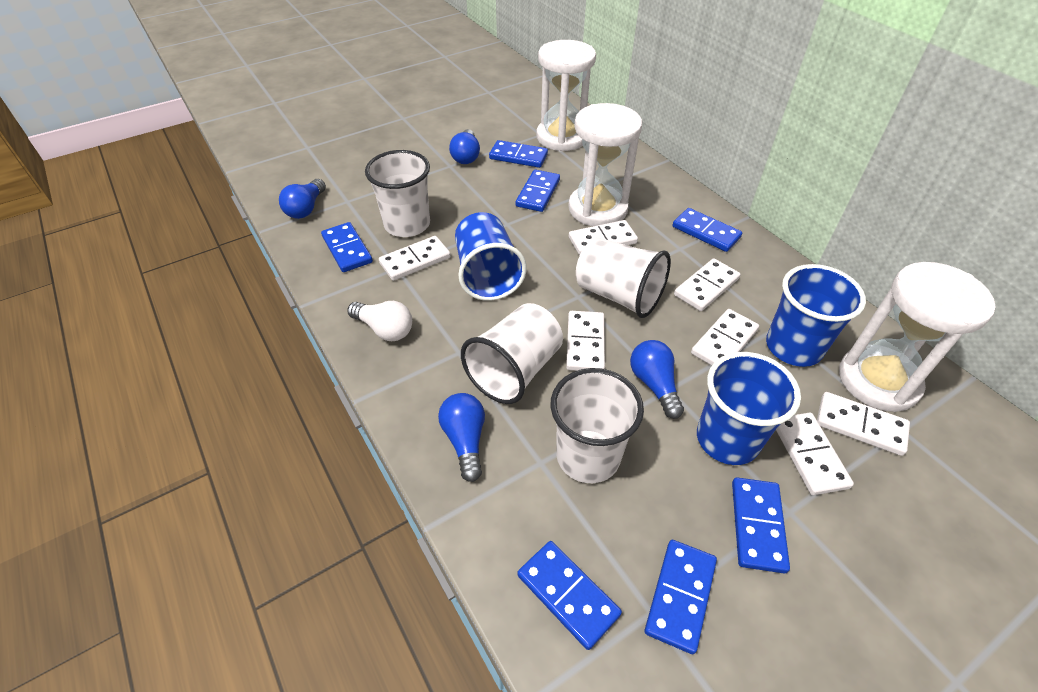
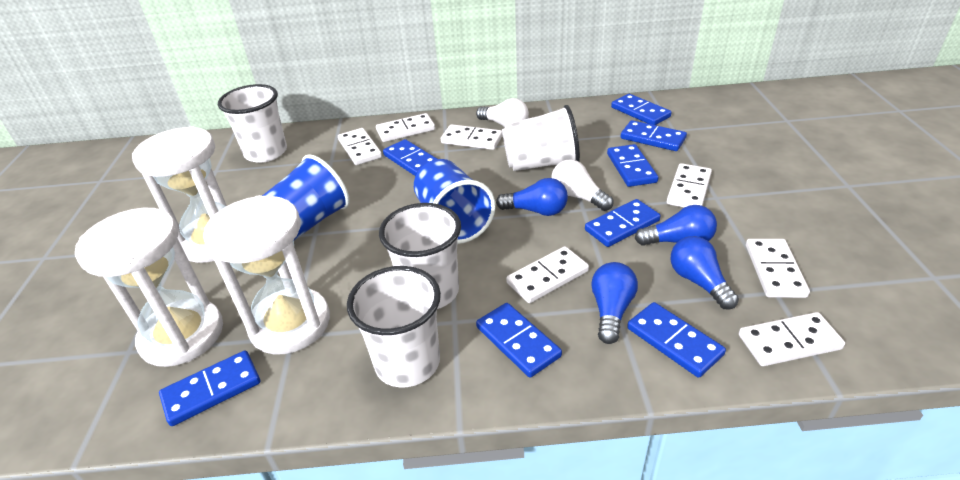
blue cup: [455,212,527,301] [697,352,801,465] [766,264,866,367] = 3 -> [262,154,350,240] [414,159,496,244] = 2
blue domino: [321,222,373,272] [489,140,548,168] [516,169,560,212] [518,541,622,650] [645,540,717,654] [673,208,742,252] [732,477,790,573] = 7 -> [159,350,260,426] [383,139,437,176] [476,303,562,378] [585,199,660,247] [607,144,659,187] [611,94,672,125] [620,120,687,151] [627,302,726,378] = 8
white light bulb: [347,301,412,341] = 1 -> [476,98,529,127] [551,159,613,211] = 2

